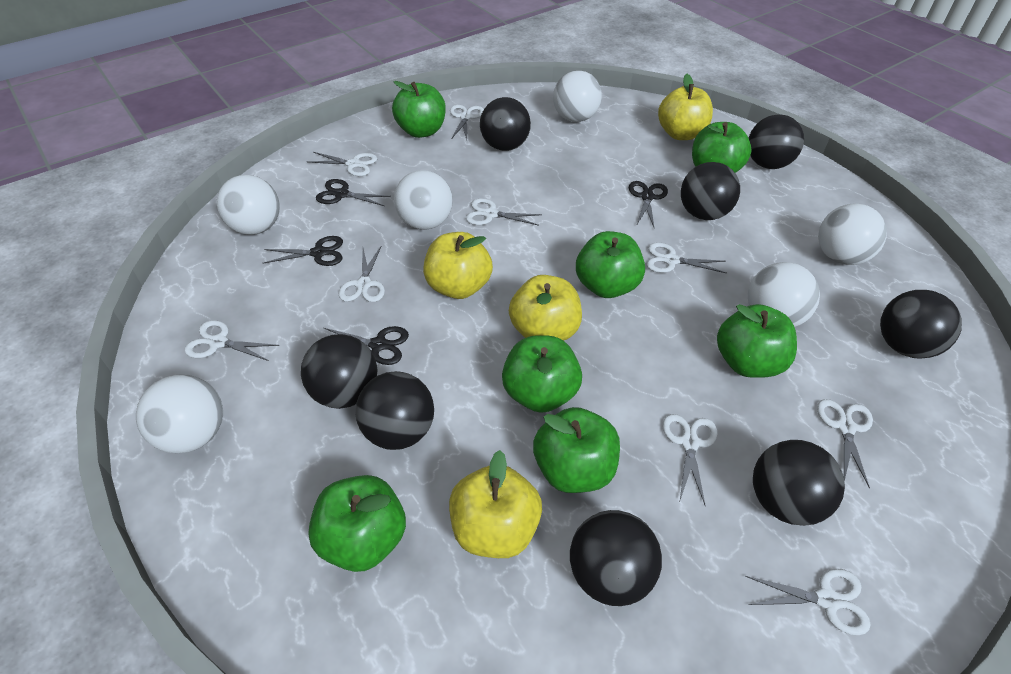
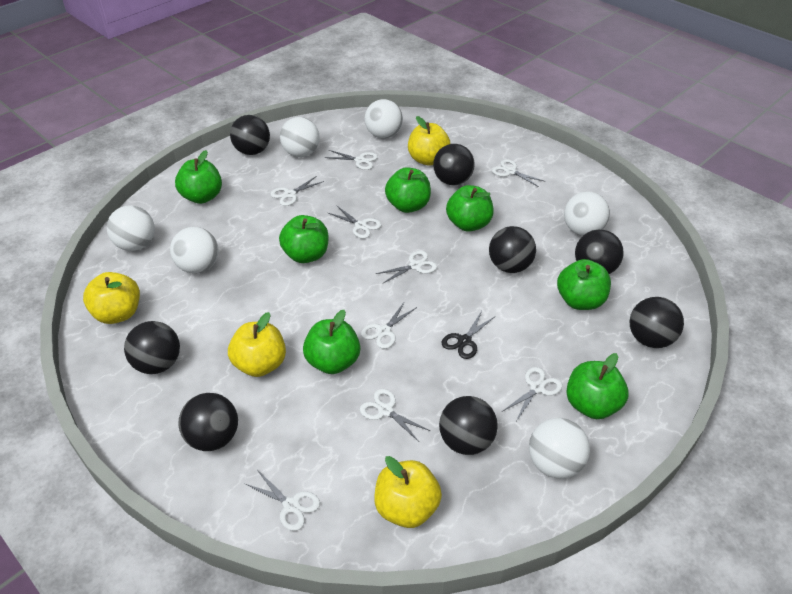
black scissors: [264,236,343,266] [316,179,391,206] [324,326,409,365] [629,181,668,227] = 4 -> [442,311,494,359] = 1

